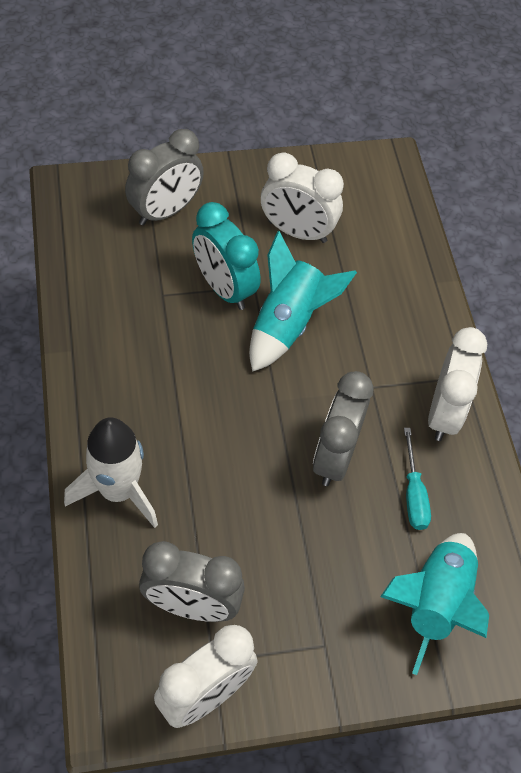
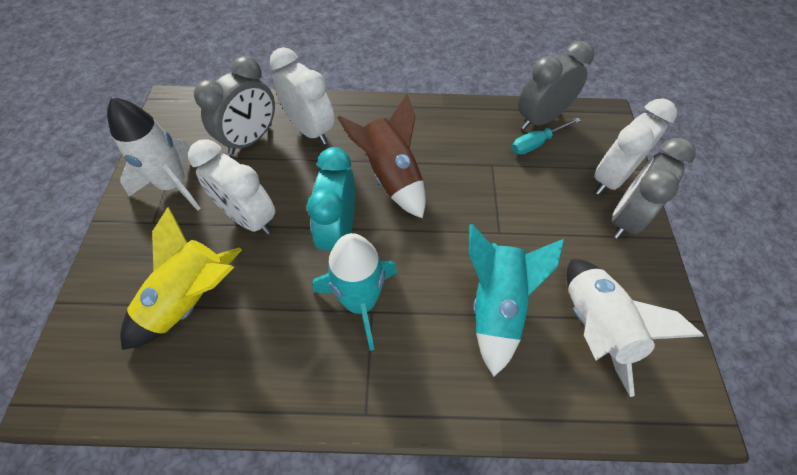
brown rocket: none = 0 -> [338,94,426,219] = 1
white rocket: [64,417,158,528] = 1 -> [107,97,201,211] [567,259,704,397] = 2
yellow rocket: none = 0 -> [120,207,242,350] = 1

